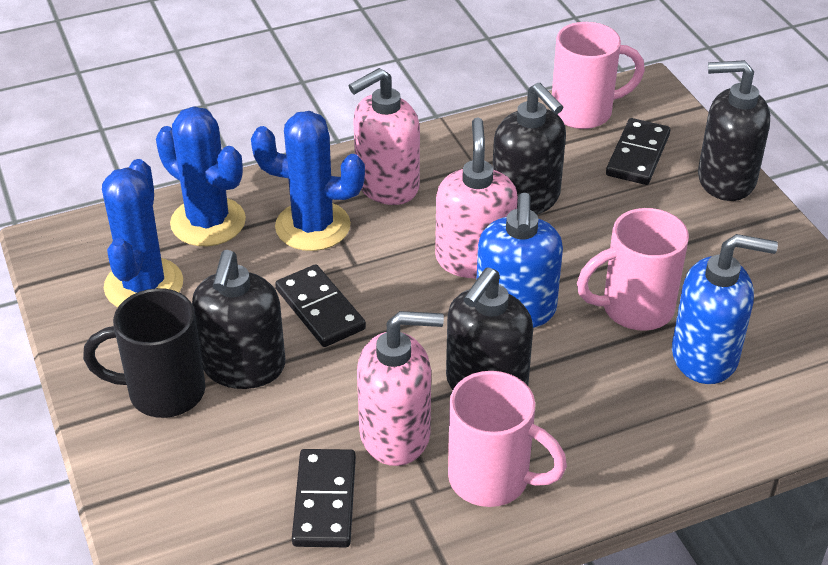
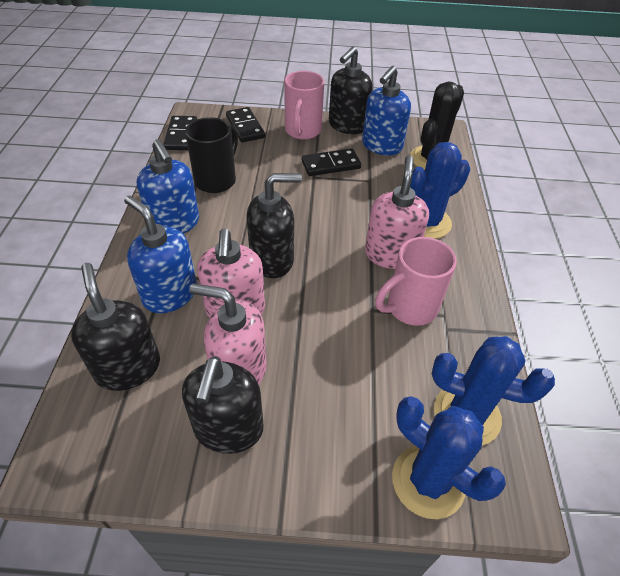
black cactus: none = 0 -> [410,81,464,170] = 1
blue soap dispenser: [476,193,563,328] [672,234,778,384] = 2 -> [124,195,197,313] [137,139,199,234] [362,66,411,155] = 3
pink mug: [448,371,567,507] [551,22,645,129] [577,208,689,331] = 3 -> [284,71,324,140] [375,237,457,326] = 2

